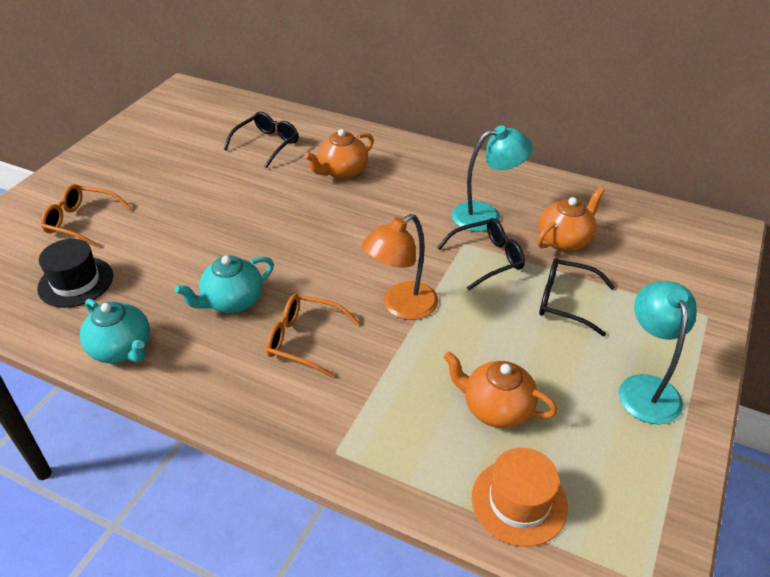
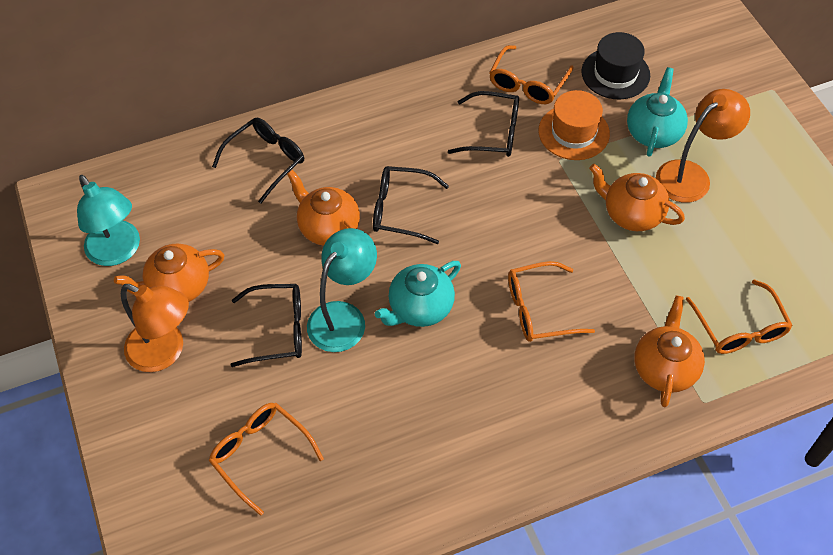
black glasses: [224,112,299,168] [437,218,525,290] [539,258,615,336] = 3 -> [212,118,304,203] [230,284,302,367] [373,166,449,244] [448,91,519,157] = 4
orange glasses: [41,184,131,247] [266,294,359,378] = 2 -> [209,403,324,516] [489,45,573,104] [508,261,595,342] [686,279,793,354] = 4
orange lamp: [362,214,438,320] = 1 -> [121,284,189,372] [656,89,750,203] = 2
orange teapot: [304,129,374,179] [444,352,557,428] [537,187,605,251] = 3 -> [114,244,224,302] [287,170,360,246] [589,164,685,231] [634,295,705,407] = 4

